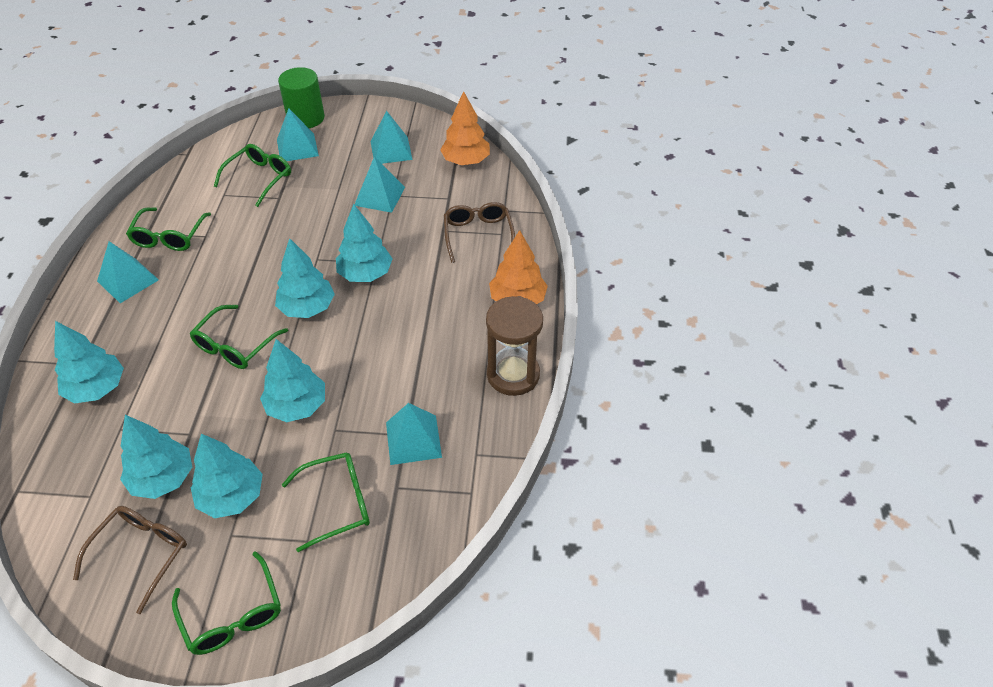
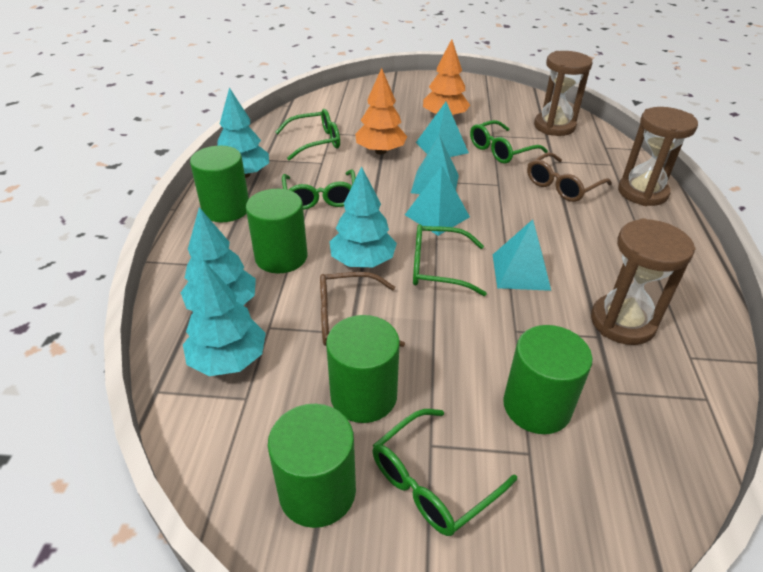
brown hourglass: [486,296,543,396] = 1 -> [534,51,593,136] [591,218,696,345] [618,107,698,206] = 3
green cylinder: [278,67,325,128] = 1 -> [190,146,249,222] [246,189,307,273] [268,404,356,528] [326,315,400,423] [503,325,593,434] = 5
turquoise pyramid: [97,241,159,303] [277,108,319,161] [354,156,405,213] [371,111,413,164] [386,403,442,465] = 5 -> [405,166,470,236] [411,135,459,194] [416,102,469,157] [493,219,551,291] = 4
turquoise tree: [54,321,124,404] [120,415,192,499] [191,434,263,518] [260,339,325,422] [275,238,335,318] [336,204,392,282] = 6 -> [181,207,256,311] [183,260,266,376] [217,88,269,178] [330,166,397,267] = 4

